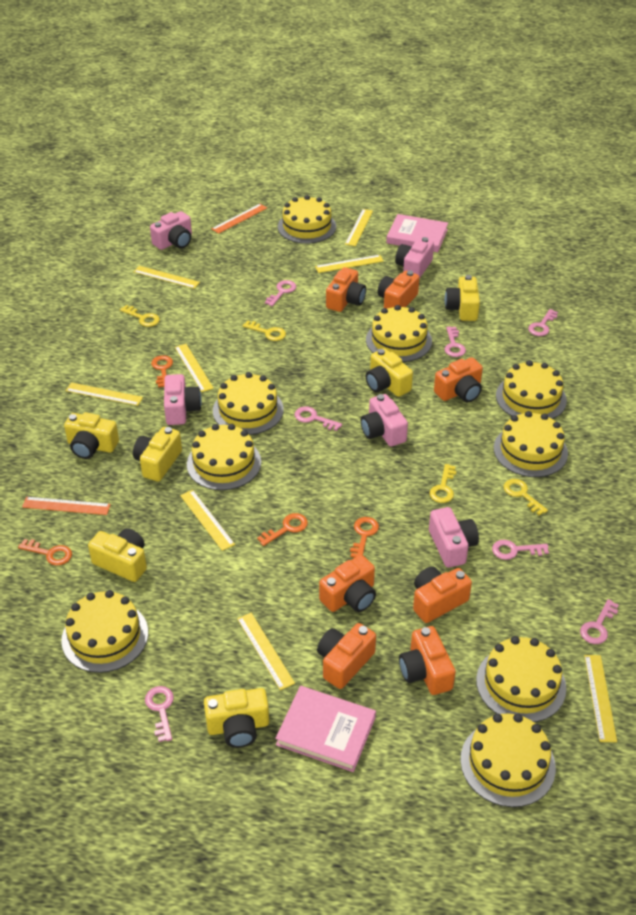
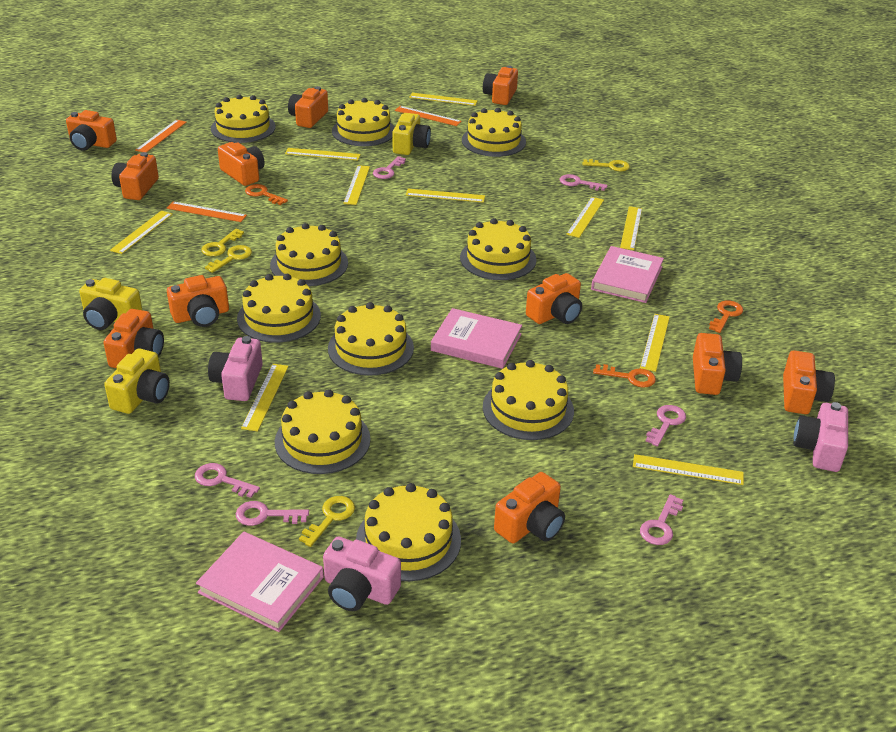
orange camera: [317,623,376,689] [319,555,376,612] [326,267,366,312] [378,270,420,309] [399,626,456,695] [413,566,472,623] [434,357,483,402] = 7 -> [66,110,117,151] [103,309,164,368] [111,152,159,200] [167,275,229,327] [218,142,265,186] [288,86,328,128] [483,65,518,105] [494,472,565,543] [526,273,582,324] [693,333,742,395] [783,351,835,414] = 11
orange key: [18,539,72,565] [151,355,173,388] [257,513,308,546] [350,517,379,558] = 4 -> [245,184,288,205] [593,364,656,388] [709,300,743,333] = 3
orange ruler: [22,497,111,515] [212,204,267,234] = 2 -> [135,120,187,152] [167,201,247,222] [395,106,462,126] = 3
pink book: [275,686,376,772] [386,214,448,252] = 2 -> [196,532,324,632] [431,308,522,369] [591,246,664,303] = 3
pink camera: [150,211,192,250] [164,374,202,425] [361,394,408,447] [395,237,434,279] [429,507,479,568] = 5 -> [208,336,263,401] [323,536,401,611] [793,402,848,472] = 3
pink key: [145,686,174,742] [265,280,296,306] [295,406,342,431] [444,326,466,357] [492,540,549,560] [528,309,558,336] [580,599,619,644] = 7 -> [195,463,260,498] [236,501,309,526] [373,156,406,179] [560,174,608,191] [640,494,683,545] [646,405,686,447] = 6
yellow cake: [61,590,148,673] [187,424,261,490] [213,372,284,435] [278,195,336,244] [366,305,432,362] [460,713,556,807] [476,636,566,722] [494,411,568,477] [496,360,567,419] = 9 -> [211,95,276,143] [237,274,321,343] [270,223,348,286] [275,389,371,474] [328,302,414,376] [332,98,395,146] [356,483,461,581] [460,218,536,280] [462,108,526,157] [483,360,574,440] = 10
yellow camera: [64,412,119,459] [88,528,147,582] [133,427,182,482] [204,688,269,748] [366,348,413,397] [445,275,480,321] = 6 -> [79,278,142,330] [104,348,170,414] [393,113,431,155] = 3
yellow ruler: [66,382,143,406] [133,266,200,289] [175,344,214,392] [180,490,235,551] [237,613,295,690] [315,255,384,273] [345,209,373,246] [584,655,617,742] = 8 -> [110,211,173,254] [241,364,289,431] [285,148,361,161] [343,165,370,205] [406,189,485,203] [409,93,478,106] [566,197,604,238] [620,206,642,250] [633,454,744,485] [640,314,670,372] = 10

